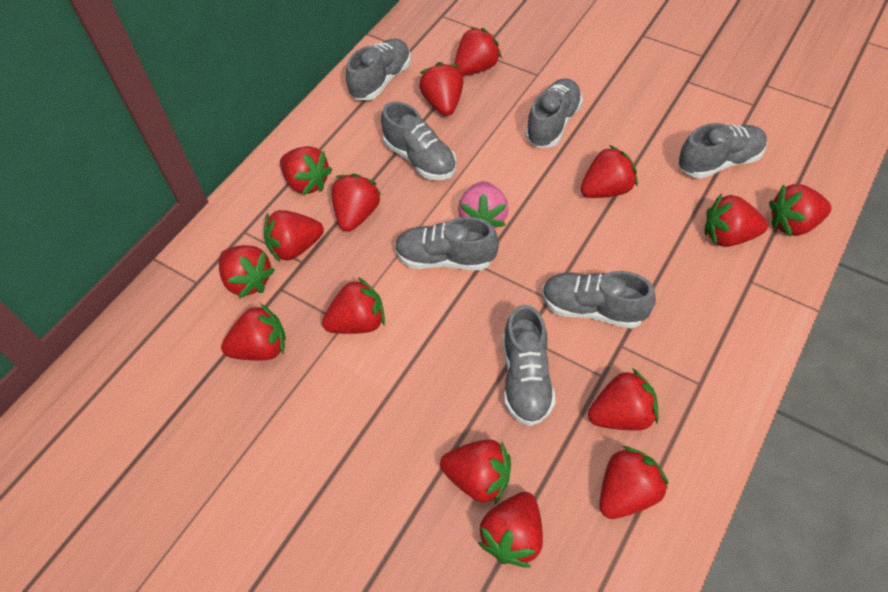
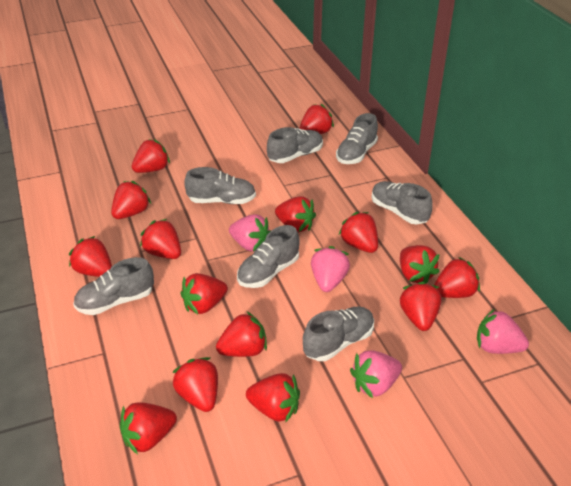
pink strawberry: [458,181,509,229] = 1 -> [229,214,271,252] [311,246,350,292] [350,350,402,398] [477,309,529,354] = 4

